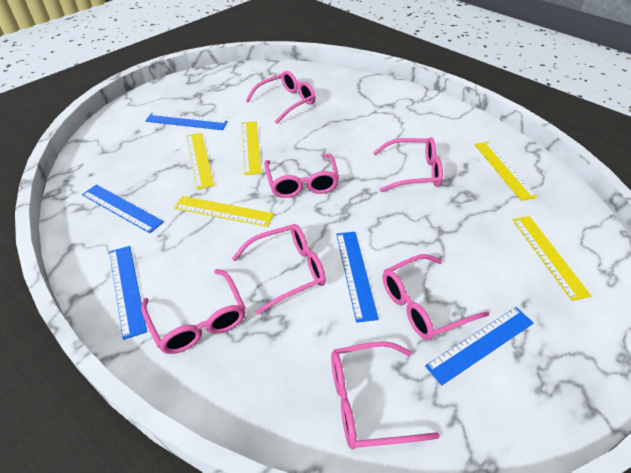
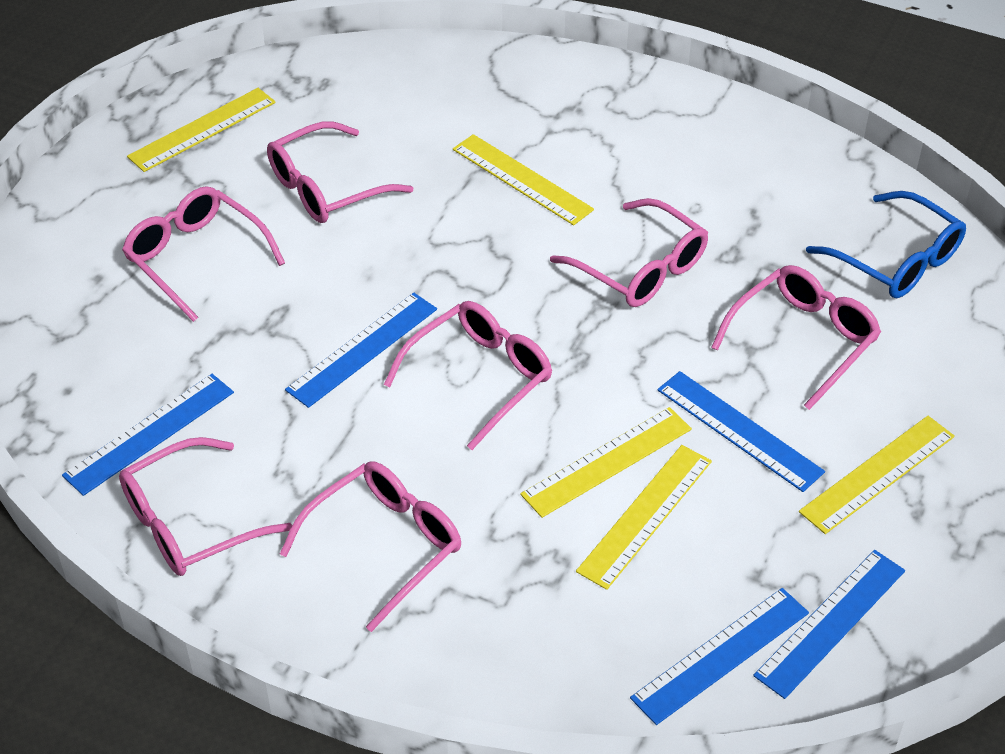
blue glasses: none = 0 -> [806,191,966,298] = 1

